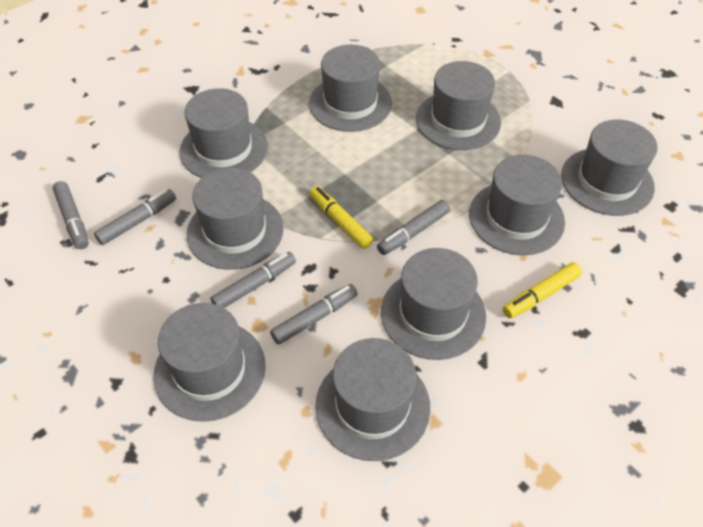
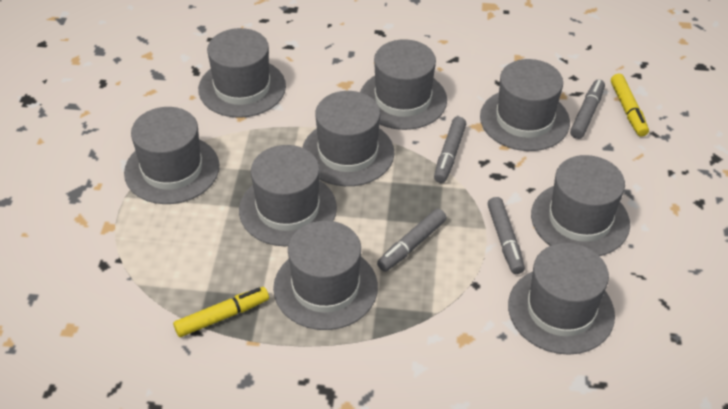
grey marker: [53,181,89,249] [94,189,176,245] [211,252,296,308] [270,284,358,344] [377,200,450,255] = 5 -> [377,209,447,272] [434,117,466,183] [488,197,525,274] [570,79,605,139] = 4

